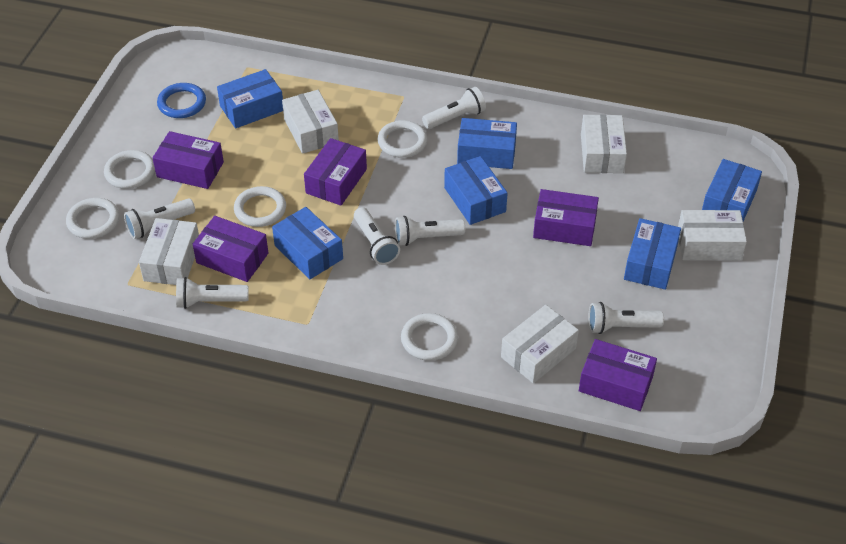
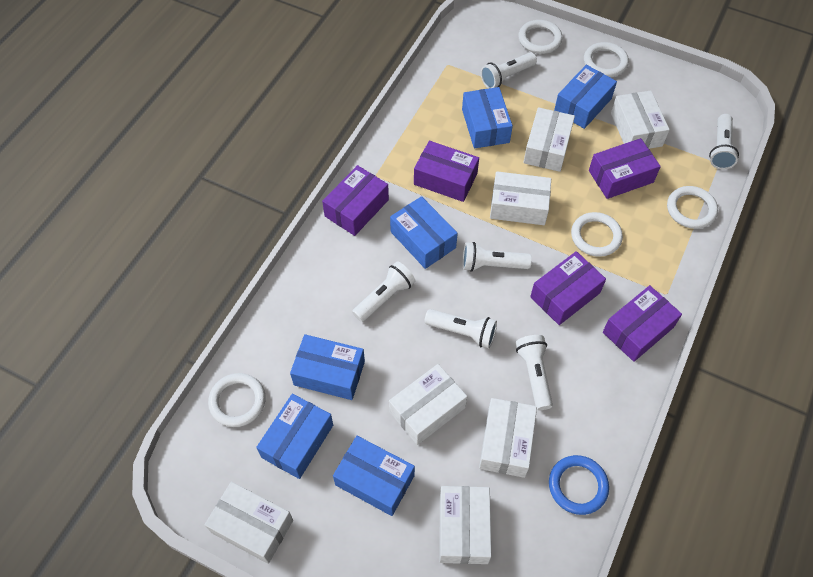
white box: [139,218,199,285] [282,90,339,154] [501,305,579,383] [581,114,627,173] [678,210,747,261] = 5 -> [205,482,293,564] [389,364,467,445] [439,486,491,564] [479,398,537,478] [490,171,551,225] [523,107,575,172] [611,90,670,149] = 7

